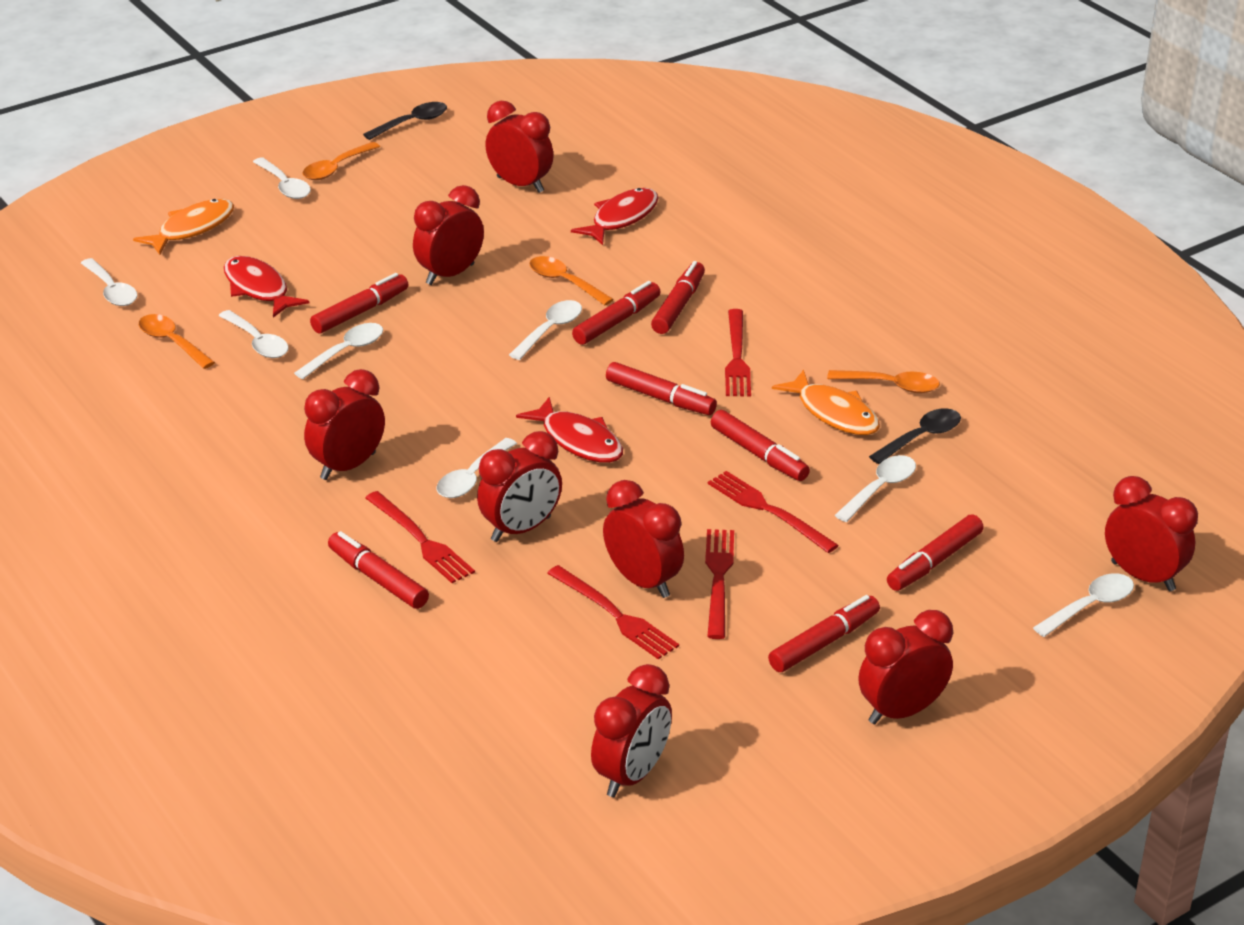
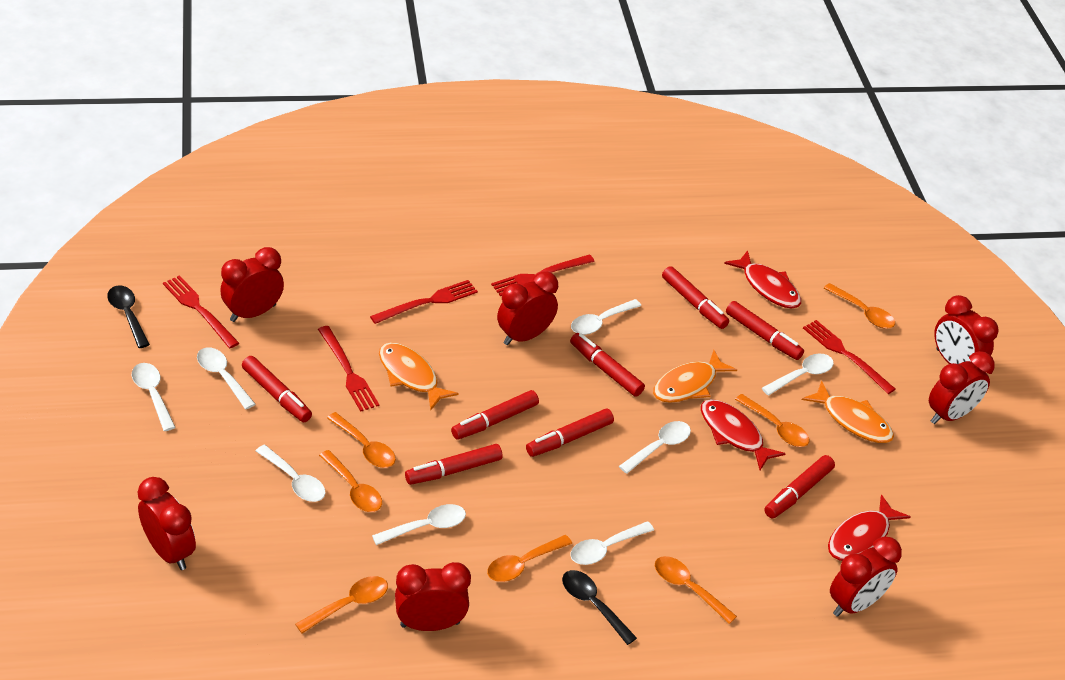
orange fish: [133,199,234,255] [772,370,880,435] = 2 -> [379,342,459,410] [653,350,737,403] [802,381,894,443] = 3
orange spoon: [139,314,215,369] [302,142,380,180] [529,256,614,305] [827,370,940,393] = 4 -> [295,576,388,633] [319,450,382,512] [327,412,396,468] [487,535,572,582] [655,556,737,624] [735,394,810,447] [824,283,895,329] = 7
red clock: [304,369,385,480] [413,185,484,285] [477,431,562,542] [485,101,553,193] [591,664,672,797] [603,480,684,598] [859,610,953,724] [1105,476,1198,591] = 8 -> [137,477,196,570] [220,247,284,322] [395,562,471,631] [497,271,558,345] [830,536,902,617] [929,351,995,424] [934,295,998,364] = 7

